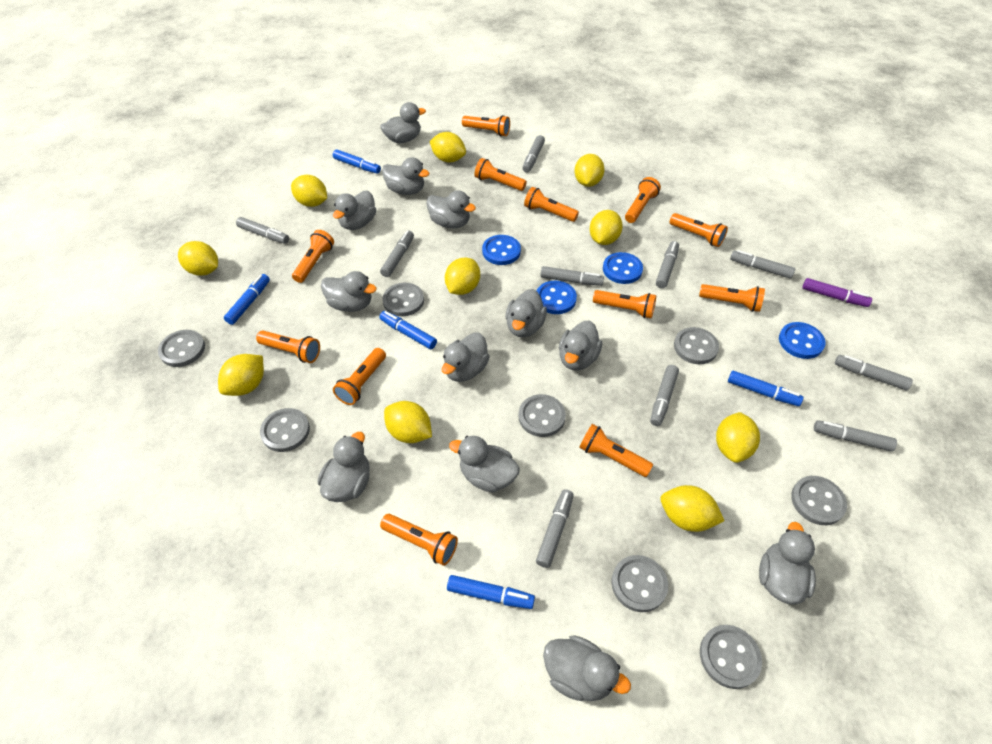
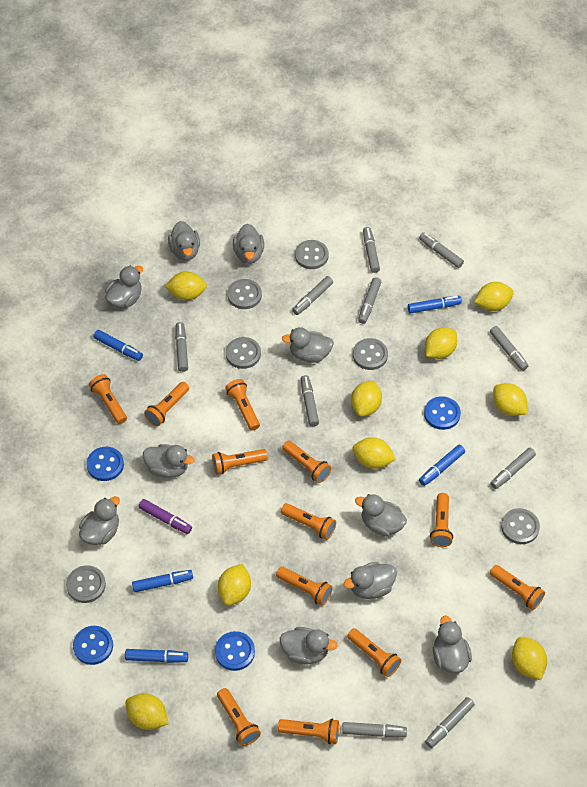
grey button: [158,330,205,367] [260,408,310,452] [382,283,424,316] [519,394,566,437] [611,555,668,612] [674,327,719,364] [700,625,762,689] [791,476,847,525] = 8 -> [66,565,106,603] [226,337,261,369] [227,279,262,309] [295,240,329,269] [353,338,388,370] [501,508,540,544] = 6
grey duck: [318,432,370,502] [321,271,377,312] [333,190,376,230] [380,102,426,143] [382,157,429,195] [426,190,476,228] [442,332,490,382] [449,436,520,492] [506,289,547,337] [543,635,631,701] [559,321,602,371] [759,522,816,605] = 12 -> [79,496,120,545] [105,266,143,308] [143,444,195,478] [168,221,200,260] [233,224,264,264] [280,627,337,665] [282,327,334,363] [344,562,397,599] [355,494,407,537] [433,616,472,673] = 10
yellow lemon: [178,241,218,276] [218,354,264,396] [291,175,327,207] [384,401,432,443] [430,132,466,163] [445,258,480,295] [574,154,605,187] [590,210,623,245] [661,485,725,532] [716,412,760,463] = 10 -> [125,693,168,730] [165,271,207,300] [218,564,251,606] [351,380,382,417] [352,437,396,469] [425,327,457,359] [474,282,514,311] [493,383,527,416] [512,637,547,680] = 9

